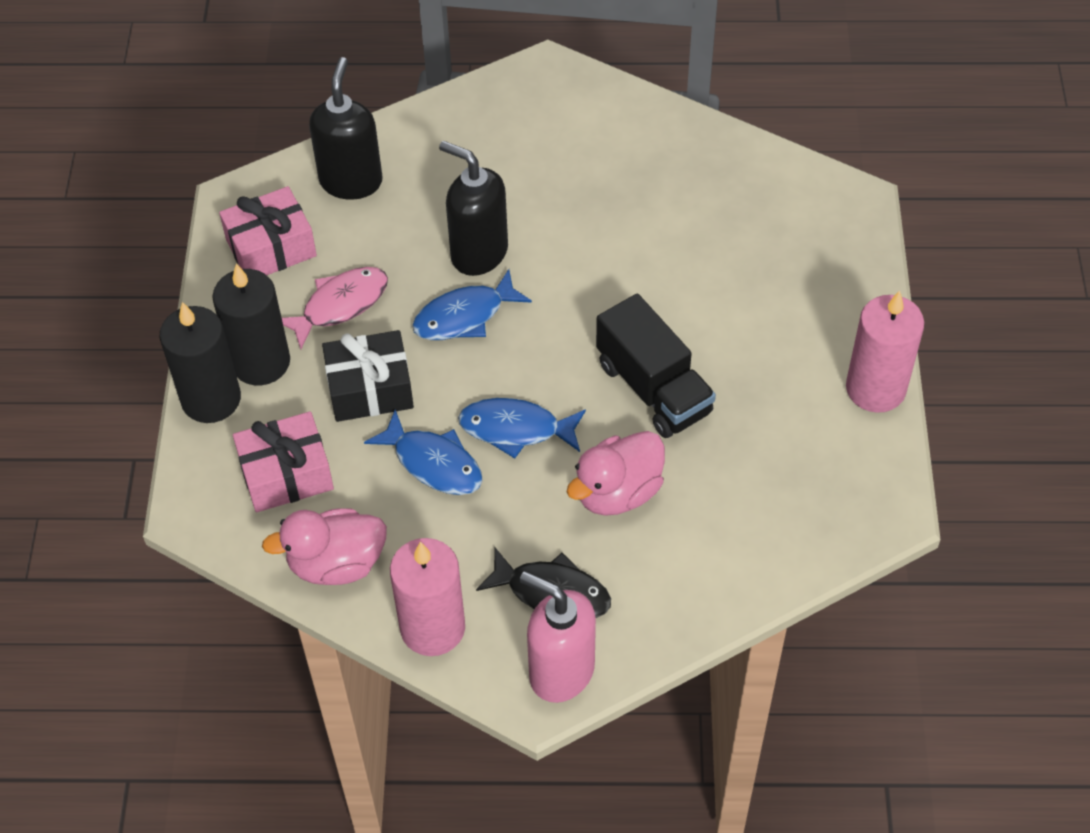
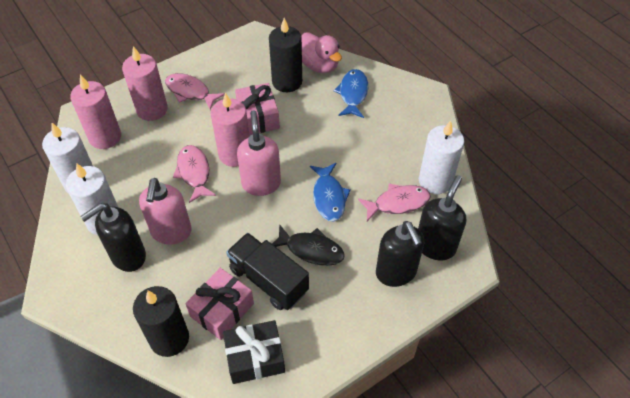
black soap dispenser: [309,57,382,200] [439,141,508,276] = 2 -> [80,203,146,272] [376,221,424,287] [418,175,466,260] = 3
blue fish: [364,410,483,495] [412,269,532,340] [458,398,586,458] = 3 -> [310,163,351,222] [334,69,368,118] = 2
pink candle: [390,538,465,656] [846,290,924,413] = 2 -> [70,75,121,149] [122,46,168,121] [210,93,249,167] = 3
pink duck: [262,508,387,585] [567,431,665,516] = 2 -> [301,32,342,73] = 1
pink fish: [282,267,388,350] = 1 -> [165,73,225,110] [173,145,216,203] [358,184,431,221] = 3
pink soap dispenser: [520,571,596,703] = 1 -> [139,178,192,244] [237,110,281,196] = 2
white candle: none = 0 -> [42,123,93,194] [66,163,118,235] [419,121,464,194] = 3

